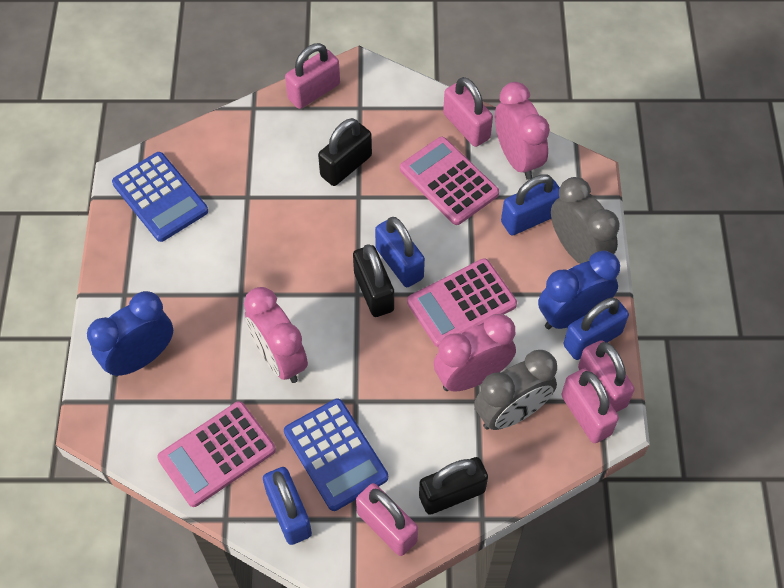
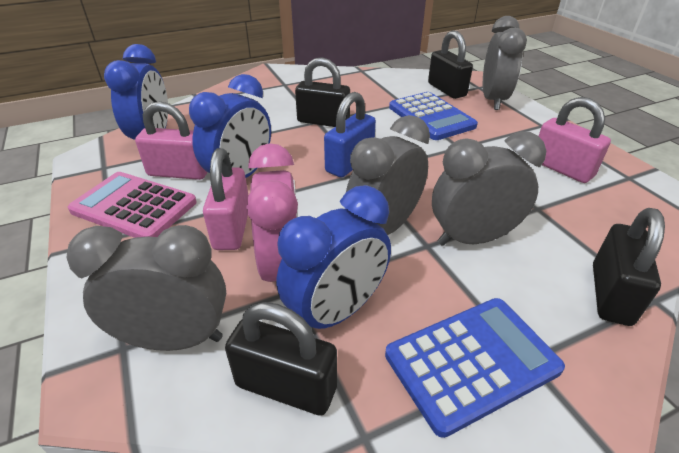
black padlock: [318,118,372,186] [353,244,394,317] [419,457,488,515] = 3 -> [225,302,337,416] [295,57,350,127] [428,30,473,99] [593,208,665,326] = 4
blue clock: [87,291,173,377] [538,251,620,329] = 2 -> [104,44,168,140] [189,74,271,178] [277,185,391,329] = 3
blue padlock: [263,467,312,545] [375,217,425,287] [501,174,560,235] [563,297,629,360] = 4 -> [324,92,376,177] = 1
grey clock: [474,350,557,430] [551,177,620,264] = 2 -> [67,225,226,351] [345,115,430,235] [432,131,546,246] [483,16,527,110] = 4
pink calculator: [157,401,276,507] [400,137,499,225] [407,259,517,347] = 3 -> [68,172,197,238] = 1
pink clock: [244,287,308,383] [434,314,516,392] [495,82,550,180] = 3 -> [246,143,298,296] = 1
pink padlock: [285,43,340,109] [356,483,418,556] [443,77,493,147] [561,368,619,443] [578,340,635,412] = 5 -> [135,101,208,180] [203,148,248,250] [539,97,611,183] = 3

